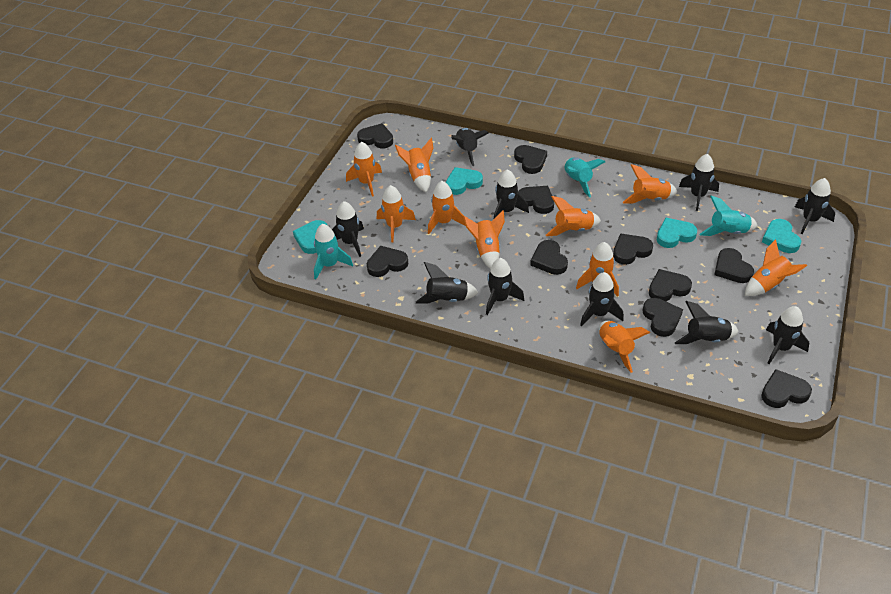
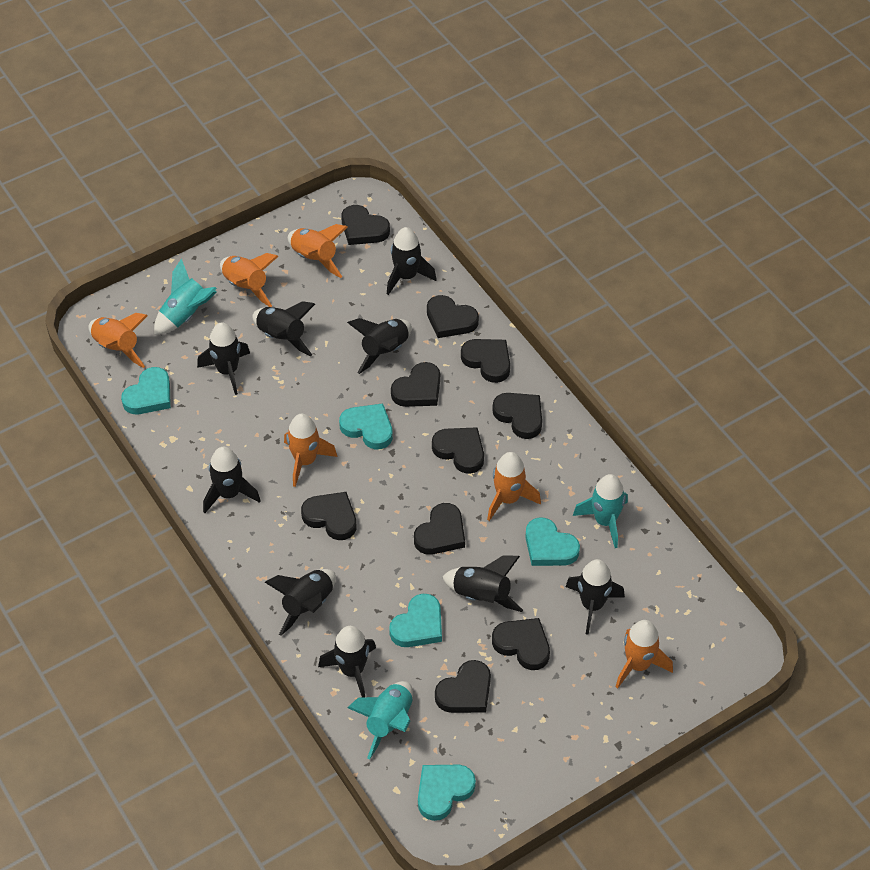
black rocket: [332,201,364,257] [416,262,479,304] [451,128,489,166] [486,258,524,315] [493,169,529,220] [580,272,624,326] [675,301,739,344] [679,154,719,211] [766,306,809,364] [795,178,835,234] = 10 -> [197,322,250,395] [203,447,261,513] [252,301,315,356] [265,569,336,636] [318,626,376,697] [347,318,412,374] [387,227,437,295] [442,555,523,612] [566,559,625,635] = 9
orange rocket: [346,142,382,196] [377,185,416,243] [395,138,433,192] [428,181,466,234] [463,210,505,268] [546,196,601,236] [576,242,619,297] [599,321,650,373] [622,164,677,204] [745,239,807,296] = 10 -> [88,313,148,368] [220,253,279,307] [284,413,337,487] [288,224,348,278] [487,452,541,521] [615,620,673,689] = 6
turquoise heart: [293,220,327,254] [446,167,483,195] [657,218,697,248] [762,219,801,253] = 4 -> [121,367,171,414] [339,403,393,450] [389,594,442,647] [418,765,476,821] [525,517,580,566] = 5

